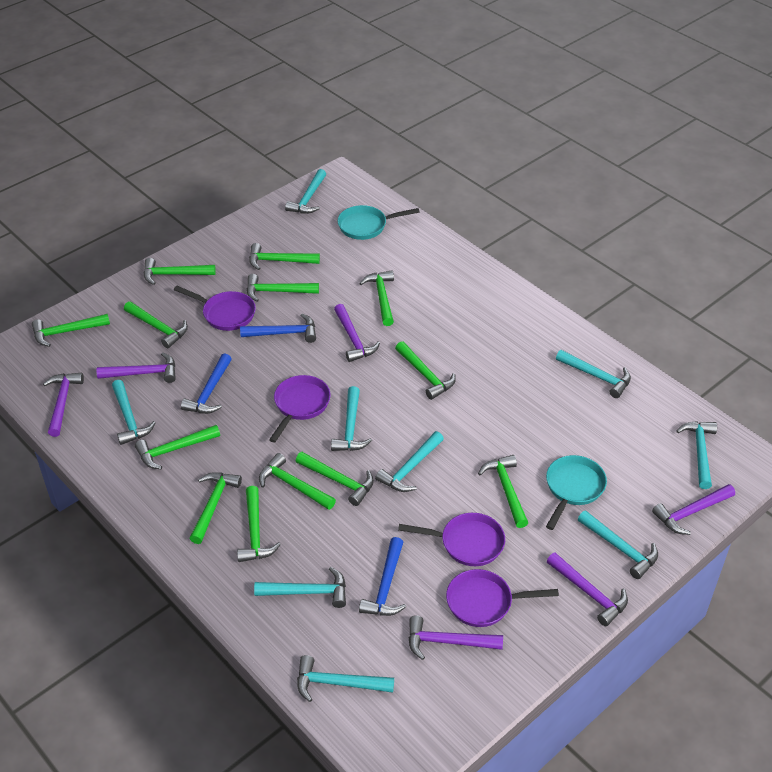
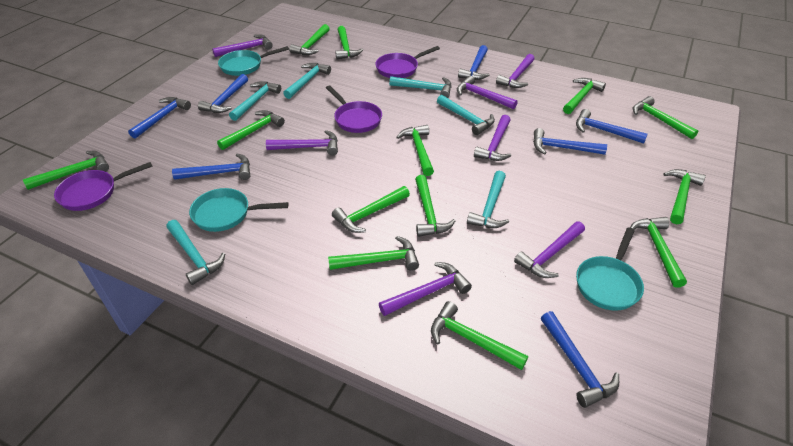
blue hammer: [181,353,232,414] [240,314,316,343] [359,537,406,616] = 3 -> [128,97,191,139] [172,153,250,180] [198,74,248,113] [458,45,489,80] [533,128,607,155] [541,311,619,408] [576,109,648,144] = 7
purple hammer: [43,372,84,437] [96,352,176,383] [334,304,380,362] [408,615,503,660] [547,552,628,626] [652,484,735,535] = 6 -> [212,34,273,57] [266,130,338,156] [379,262,472,316] [457,76,518,109] [474,115,511,161] [496,54,534,88] [514,221,585,278] = 7
purple pan: [174,286,256,331] [269,375,331,443] [398,513,505,566] [446,569,559,627] = 4 -> [54,162,153,211] [326,86,382,133] [375,46,440,78] = 3
turquoise hammer: [112,380,156,445] [254,567,346,608] [285,169,326,214] [297,655,394,702] [331,386,372,451] [375,431,444,492] [556,350,631,398] [578,510,658,579] [677,421,717,489] = 9 -> [166,220,225,285] [229,81,281,121] [283,63,331,99] [389,76,452,98] [437,95,495,135] [467,171,509,228] = 6
turquoise pan: [338,205,420,240] [546,455,607,530] = 2 -> [189,188,288,232] [218,46,289,76] [576,227,644,311] = 3

